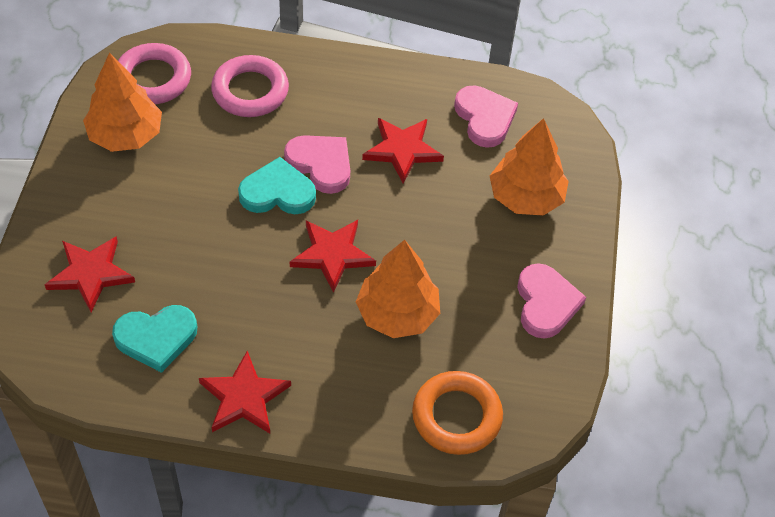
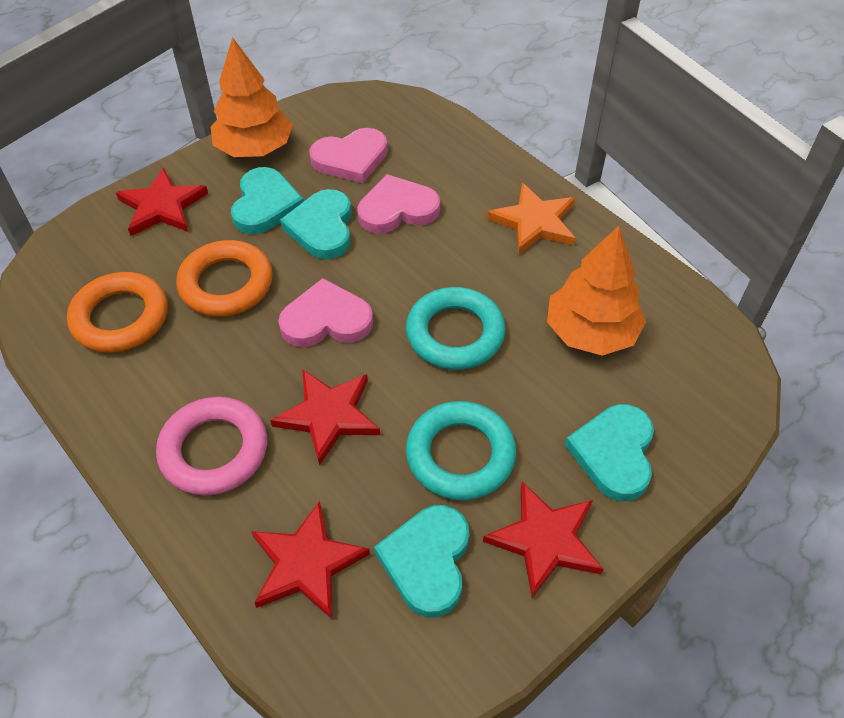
orange ring: [412,371,503,455] = 1 -> [67,272,168,353] [176,240,273,317] = 2
orange star: none = 0 -> [487,183,575,254] = 1
orange tree: [83,52,162,152] [356,240,440,338] [490,118,569,216] = 3 -> [211,37,293,157] [547,226,646,356] = 2
pink ring: [118,43,191,104] [211,55,289,117] = 2 -> [156,397,267,496] = 1
turquoise heart: [112,305,197,373] [238,157,316,214] = 2 -> [231,167,304,234] [280,189,352,259] [374,505,469,618] [565,404,654,501] = 4
turquoise ring: none = 0 -> [406,287,506,370] [406,401,516,500] = 2

